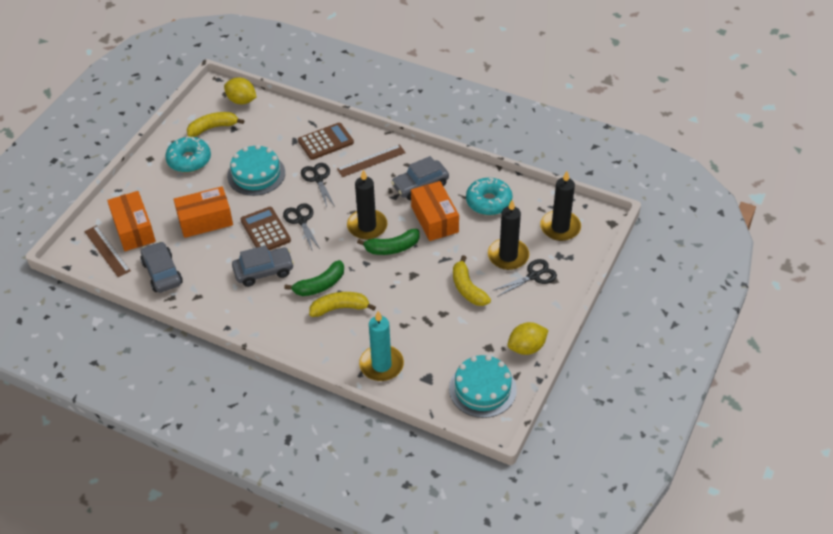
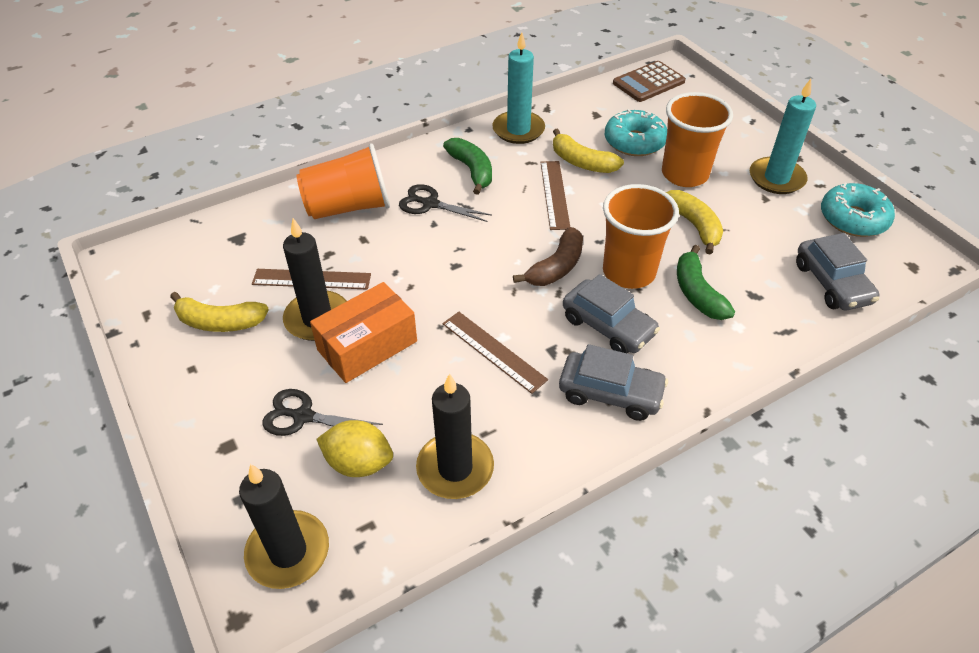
black scissors: [283,203,320,250] [301,163,334,207] [492,259,557,297] = 3 -> [262,389,383,436] [399,184,492,222] = 2
brown banana: none = 0 -> [513,227,583,286] = 1
brown calculator: [241,207,291,250] [298,123,354,160] = 2 -> [613,61,686,102] = 1
brown ruler: [84,225,131,277] [337,145,406,177] = 2 -> [252,269,371,290] [443,312,548,394] [540,161,570,230] = 3
orange box: [107,191,156,251] [173,186,233,238] [411,181,459,241] = 3 -> [310,282,417,383] = 1
orange cup: none = 0 -> [297,143,390,219] [603,184,679,289] [662,92,733,187] = 3
turquoise cake: [227,145,285,196] [449,355,517,418] = 2 -> none = 0
turquoise candle: [359,311,404,381] = 1 -> [492,32,545,144] [750,79,816,194] = 2
yellow lemon: [224,77,256,104] [508,322,548,355] = 2 -> [317,420,393,477] = 1

